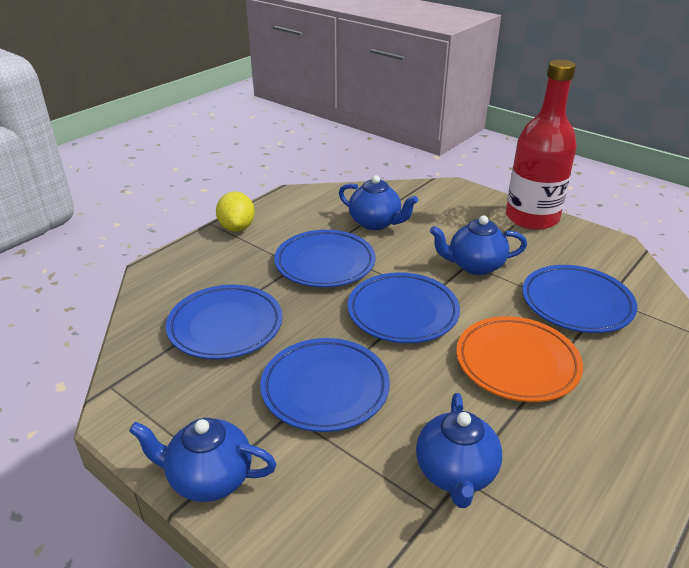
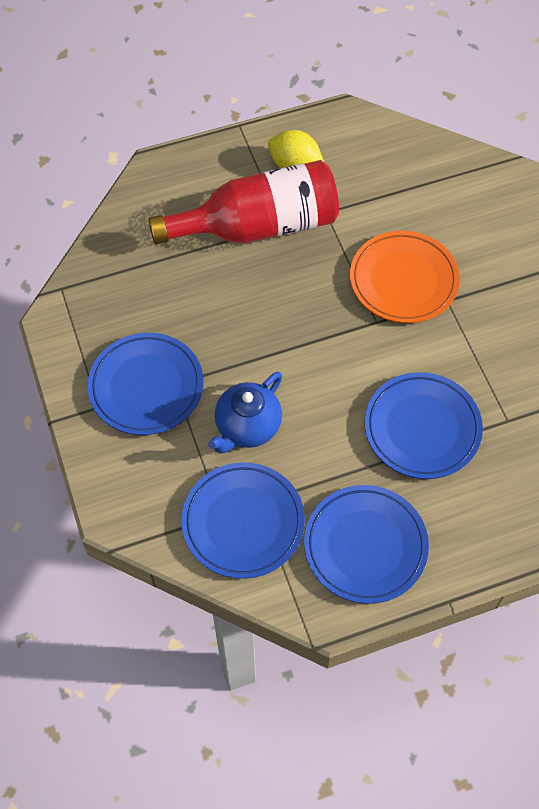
blue plate: [166,285,282,359] [260,338,390,432] [274,230,375,287] [348,272,460,343] [522,265,637,333] = 5 -> [88,333,204,435] [181,462,305,579] [304,485,429,604] [364,372,483,479] = 4
blue teapot: [129,418,277,502] [339,175,418,230] [416,393,502,508] [430,215,527,275] = 4 -> [208,372,282,454] = 1

